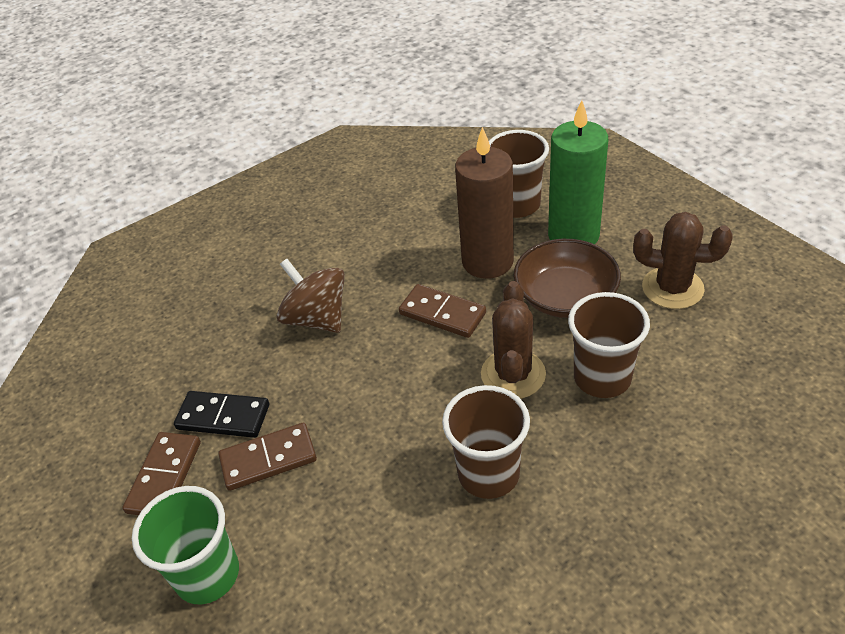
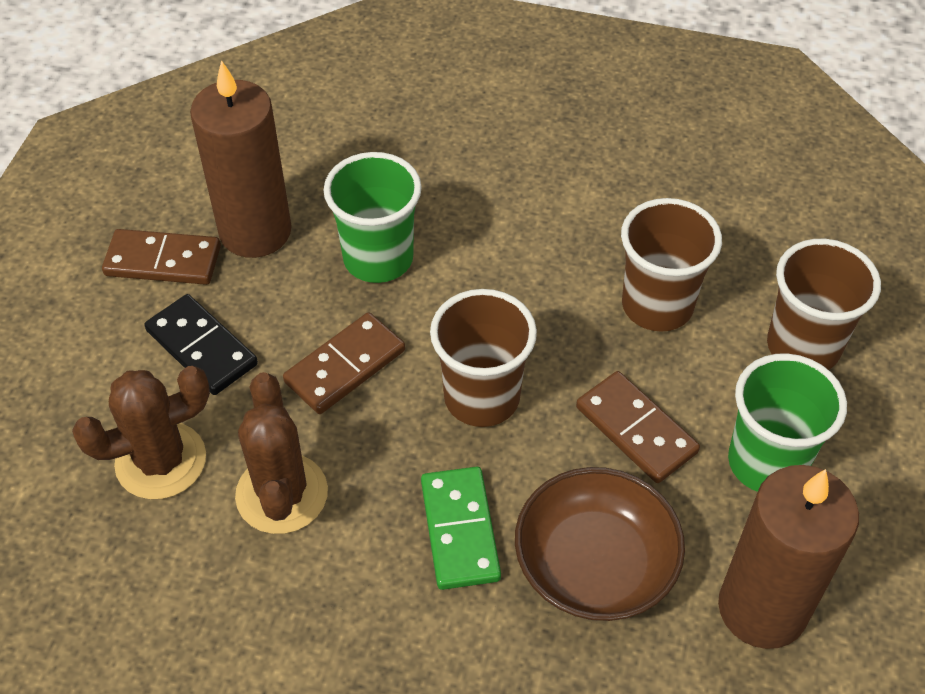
brown candle: [455,127,514,279] = 1 -> [190,60,292,258] [718,465,859,649] = 2
brown spinning top: [277,259,345,333] = 1 -> none = 0
green candle: [548,100,608,244] = 1 -> none = 0
green cup: [132,486,239,604] = 1 -> [324,152,422,283] [728,353,847,492] = 2
green domino: none = 0 -> [421,467,501,590] = 1

